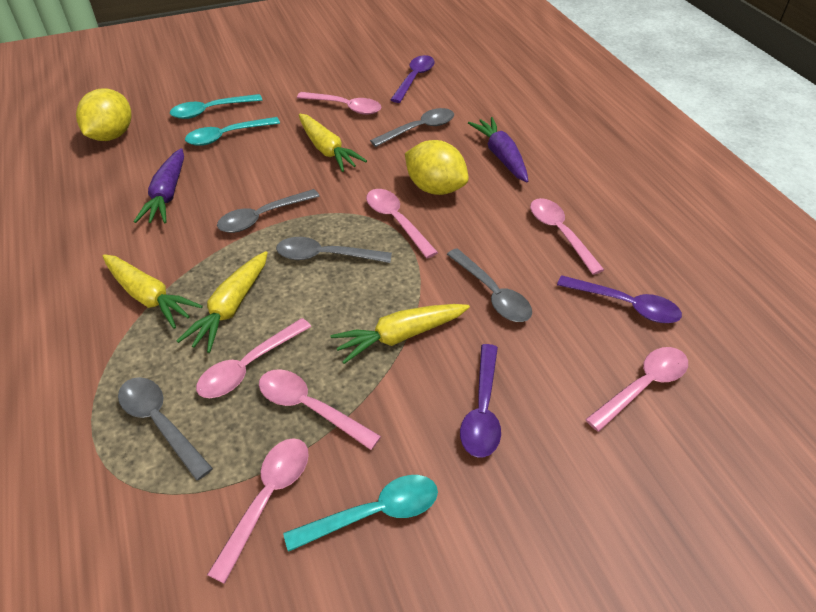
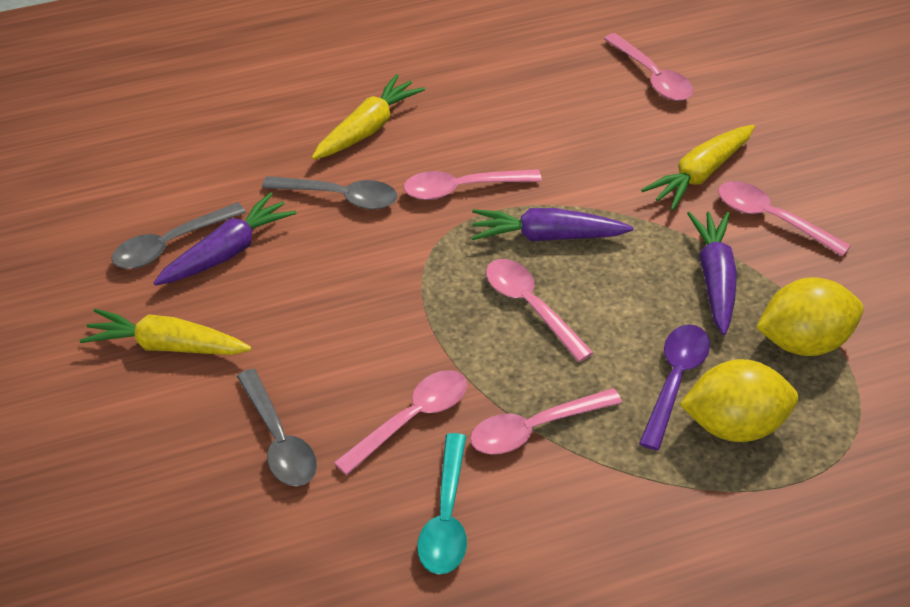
grey spoon: [118,377,213,481] [217,189,320,233] [276,237,392,263] [370,108,454,147] [447,248,532,322] = 5 -> [112,202,246,269] [237,369,317,486] [262,176,397,209] = 3
pink spoon: [196,318,311,398] [207,438,309,584] [259,369,381,450] [297,92,381,115] [366,189,438,258] [530,198,604,275] [585,347,688,432] = 7 -> [334,370,467,475] [403,169,542,200] [470,388,622,454] [486,259,594,362] [604,33,693,101] [718,181,851,256] = 6
purple carrot: [134,148,184,223] [468,117,528,183] = 2 -> [153,192,297,286] [471,208,633,241] [687,212,737,335] = 3
purple spoon: [390,55,435,103] [460,344,501,458] [557,275,682,323] = 3 -> [639,324,710,450] = 1
turquoise spoon: [170,94,262,119] [185,117,280,146] [283,475,438,552] = 3 -> [417,433,467,575] = 1
yellow carrot: [103,254,203,329] [177,251,268,353] [299,114,367,172] [330,304,470,364] = 4 -> [80,309,252,355] [311,74,425,160] [641,125,755,210] = 3

